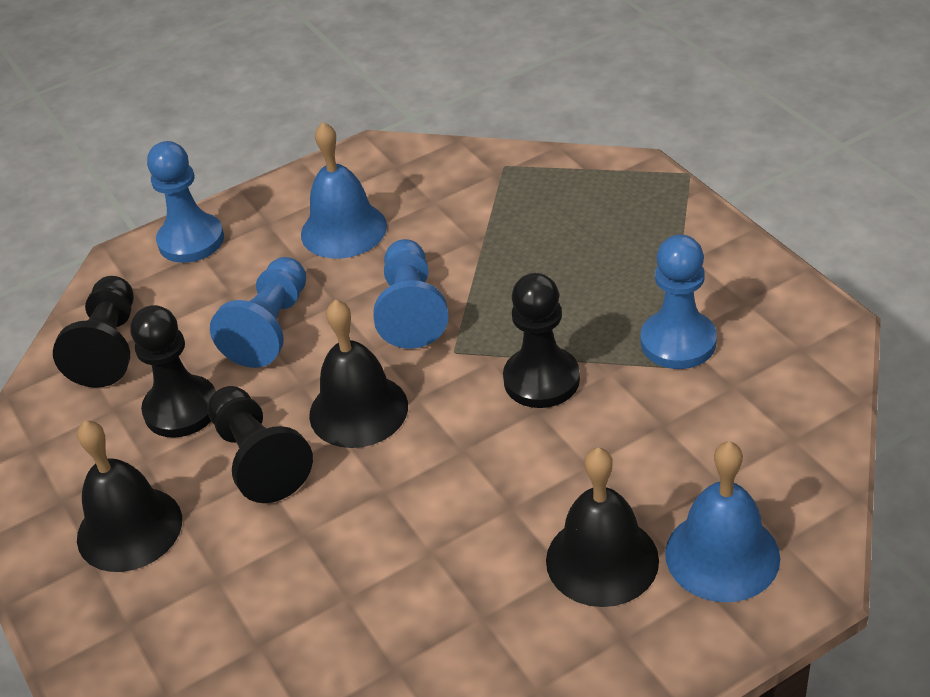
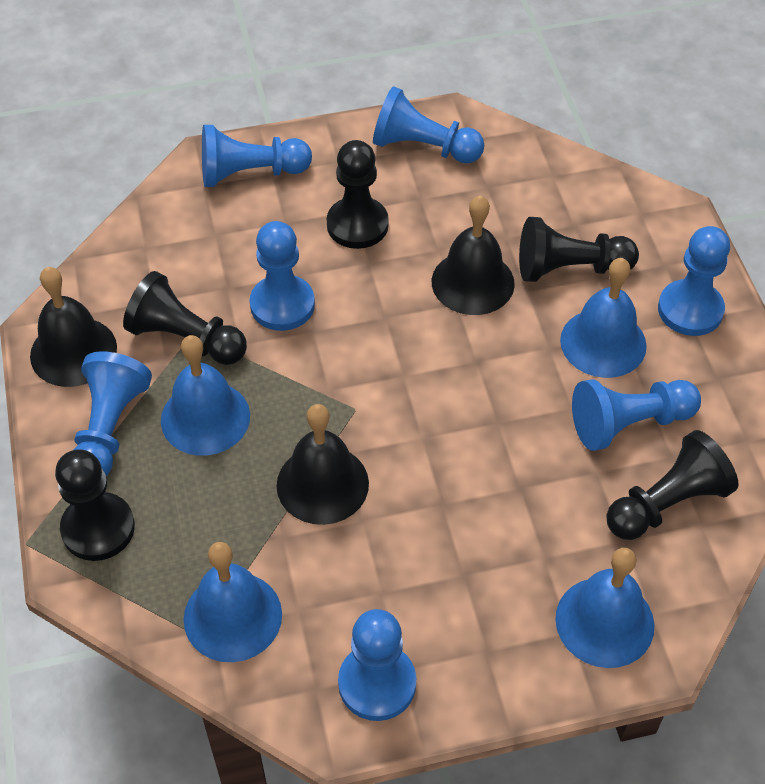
black pawn: [53,276,134,388] [130,305,216,438] [208,386,313,503] [503,273,580,408] = 4 -> [55,449,135,561] [123,271,247,365] [327,140,389,249] [519,217,639,282] [606,430,739,540] = 5
blue bell: [301,122,387,259] [665,441,780,602] = 2 -> [161,335,250,456] [184,542,282,662] [555,548,654,668] [560,258,647,378] = 4
blue pawn: [147,141,224,263] [210,257,306,368] [373,239,449,349] [641,235,717,369] = 4 -> [74,351,152,476] [202,125,312,187] [250,221,315,331] [338,609,416,721] [373,86,484,163] [572,380,701,451] [658,226,730,336] = 7

